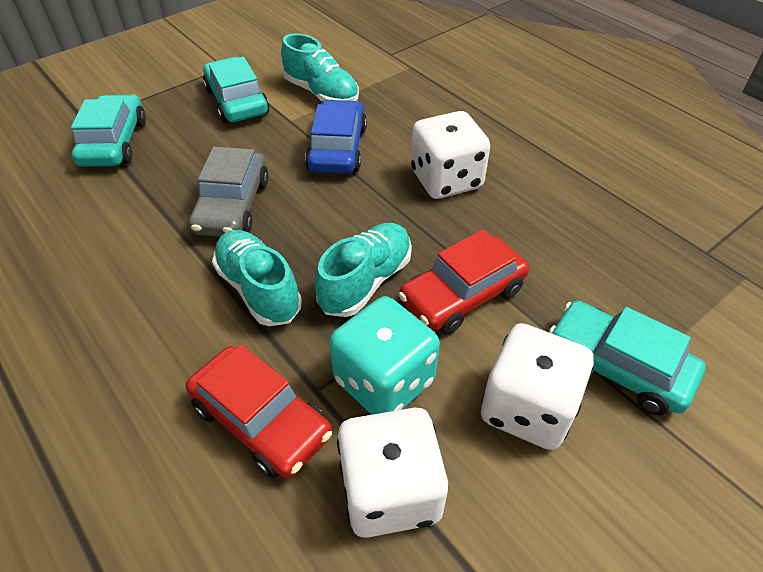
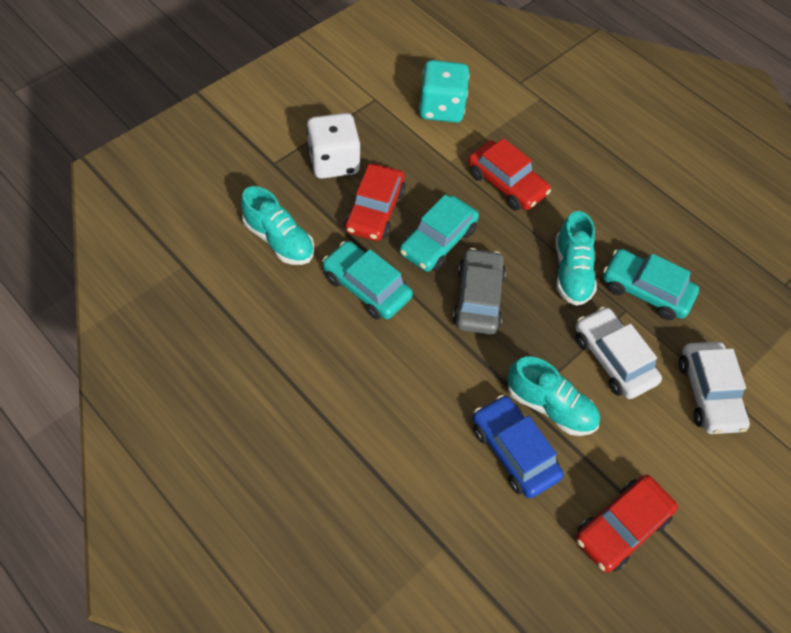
red car: [186,345,332,478] [399,229,529,334] = 2 -> [344,164,405,241] [468,138,551,211] [575,475,678,573] = 3
white car: none = 0 -> [575,307,662,399] [679,342,750,434] = 2
white dice: [337,408,448,538] [411,111,490,199] [481,323,594,450] = 3 -> [306,113,361,179] = 1

